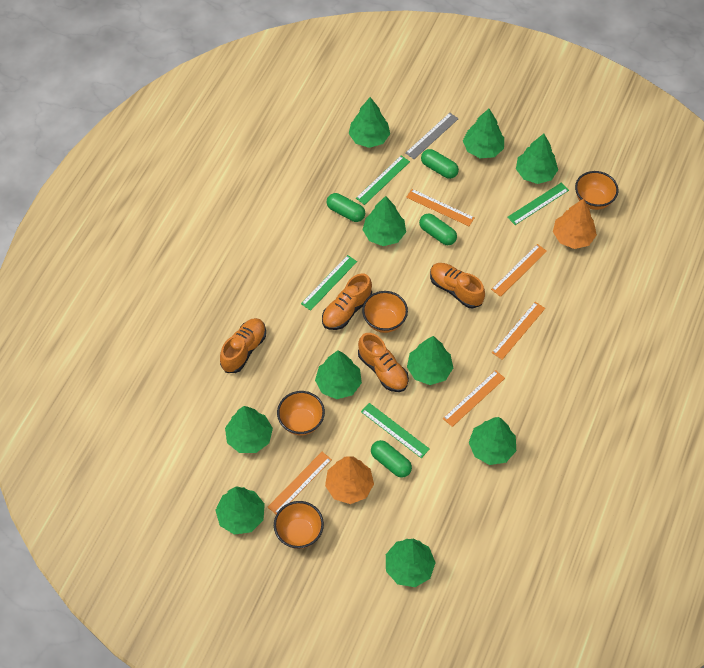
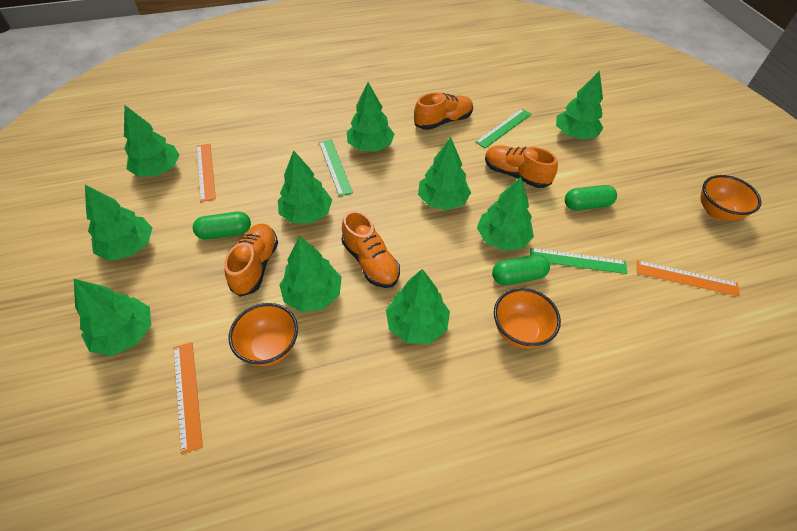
green capsule: [326,193,365,222] [371,440,412,478] [419,214,457,245] [421,149,459,179] = 4 -> [193,212,251,240] [492,254,550,285] [565,185,617,210] = 3
green ruler: [301,255,357,311] [356,156,410,205] [361,403,430,458] [507,183,569,225] = 4 -> [319,139,353,196] [475,109,532,148] [530,248,627,274] = 3
grey ruler: [406,113,459,159] = 1 -> none = 0
orange bowl: [274,501,324,549] [277,391,325,435] [362,291,408,333] [575,171,618,210] = 4 -> [229,303,298,366] [494,288,561,349] [700,175,761,221] = 3
orange ruler: [268,452,332,514] [406,189,475,226] [443,370,505,427] [491,244,547,297] [492,302,545,360] = 5 -> [173,342,203,454] [196,143,216,202] [637,260,740,297] = 3
orange tree: [325,456,374,504] [553,199,597,249] = 2 -> none = 0

